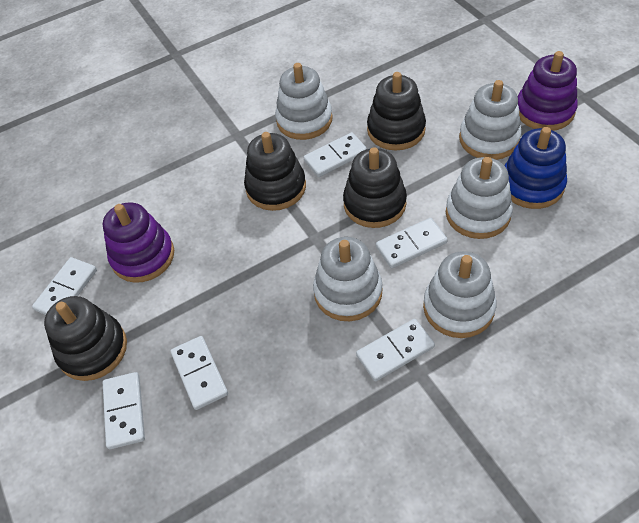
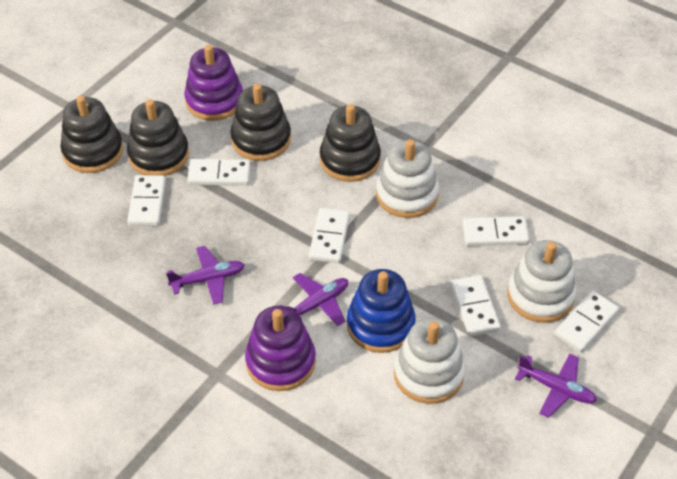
purple plane: none = 0 -> [166,246,245,305] [281,273,348,326] [515,353,597,418] = 3
white stacking toy: [275,63,333,140] [313,237,382,321] [423,251,496,338] [446,157,513,239] [459,80,522,160] = 5 -> [376,139,439,218] [394,318,465,404] [507,240,576,323] = 3

